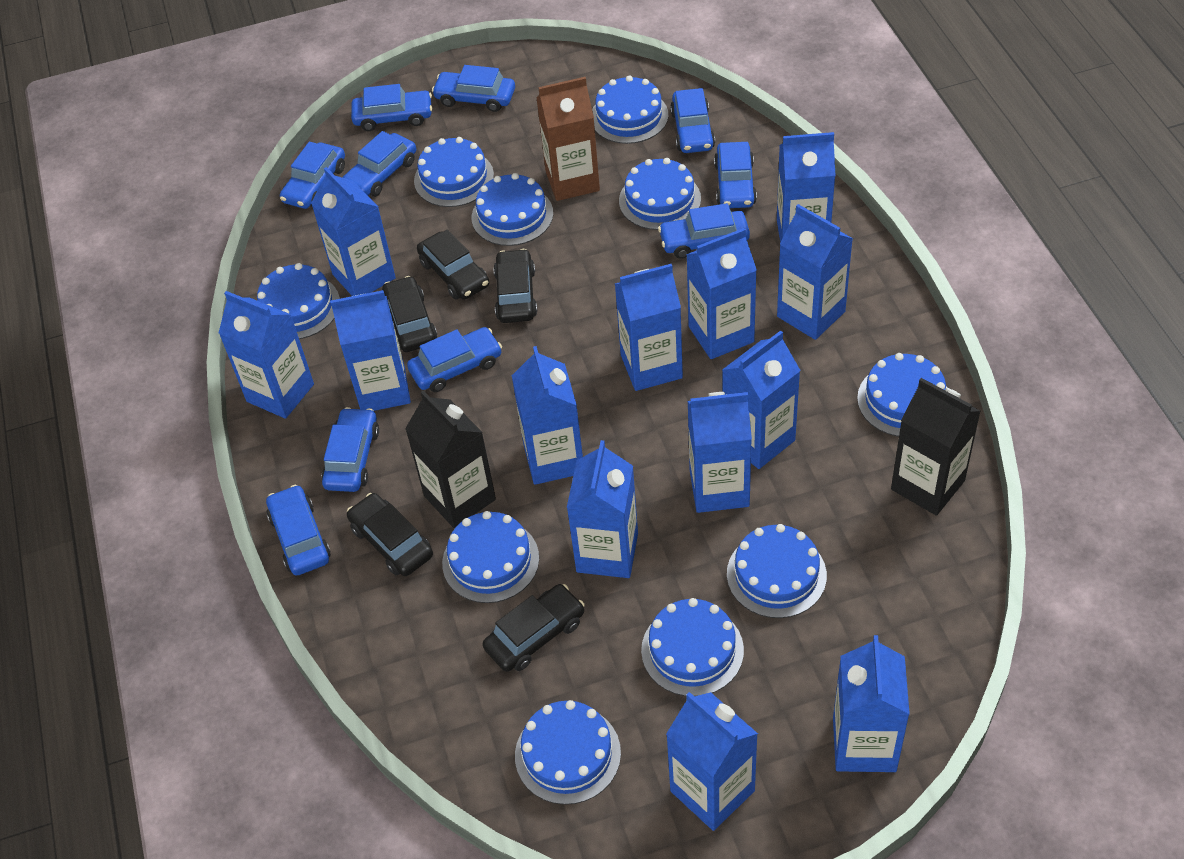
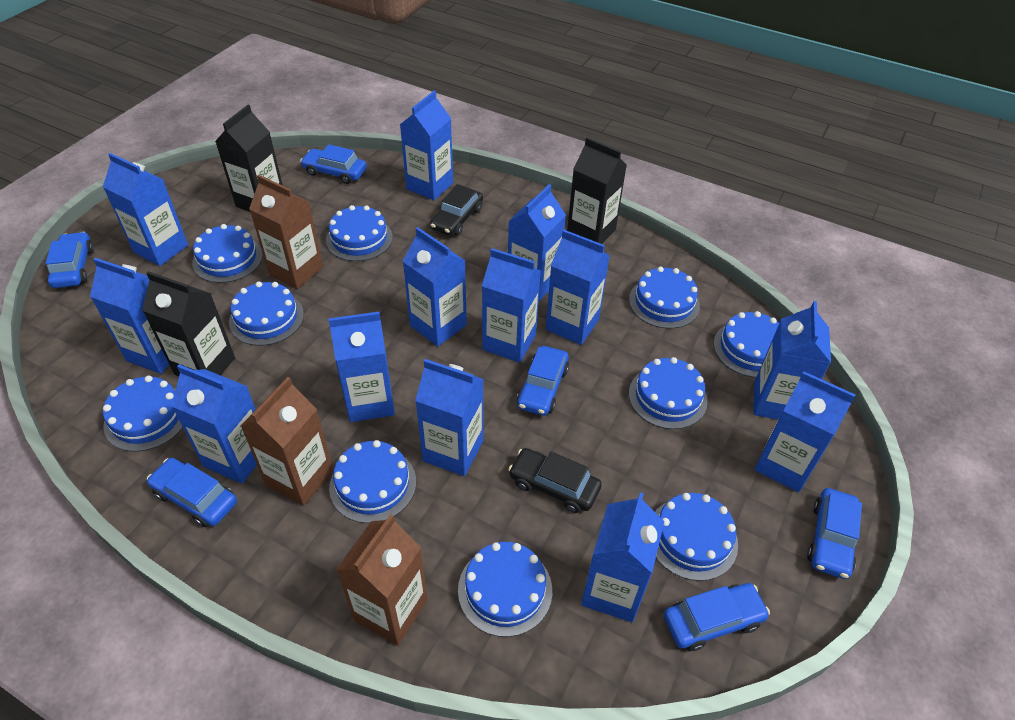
black car: [347,493,433,576] [382,276,437,352] [417,230,489,300] [483,584,585,672] [493,249,538,323] = 5 -> [430,184,483,236] [508,448,602,513] = 2
black carton: [405,390,496,528] [891,378,981,516] = 2 -> [142,271,235,376] [215,105,283,212] [567,137,627,244] = 3
blue car: [266,485,331,576] [280,142,345,209] [322,407,379,492] [342,131,416,197] [351,84,432,131] [407,327,502,392] [432,65,515,112] [658,203,750,259] [670,88,715,153] [714,142,757,208] = 10 -> [46,232,94,288] [147,458,237,527] [300,144,367,184] [517,346,569,416] [664,583,770,651] [807,488,862,579] = 6
brown carton: [536,77,600,201] = 1 -> [241,377,333,506] [249,175,323,289] [336,514,428,646] = 3

